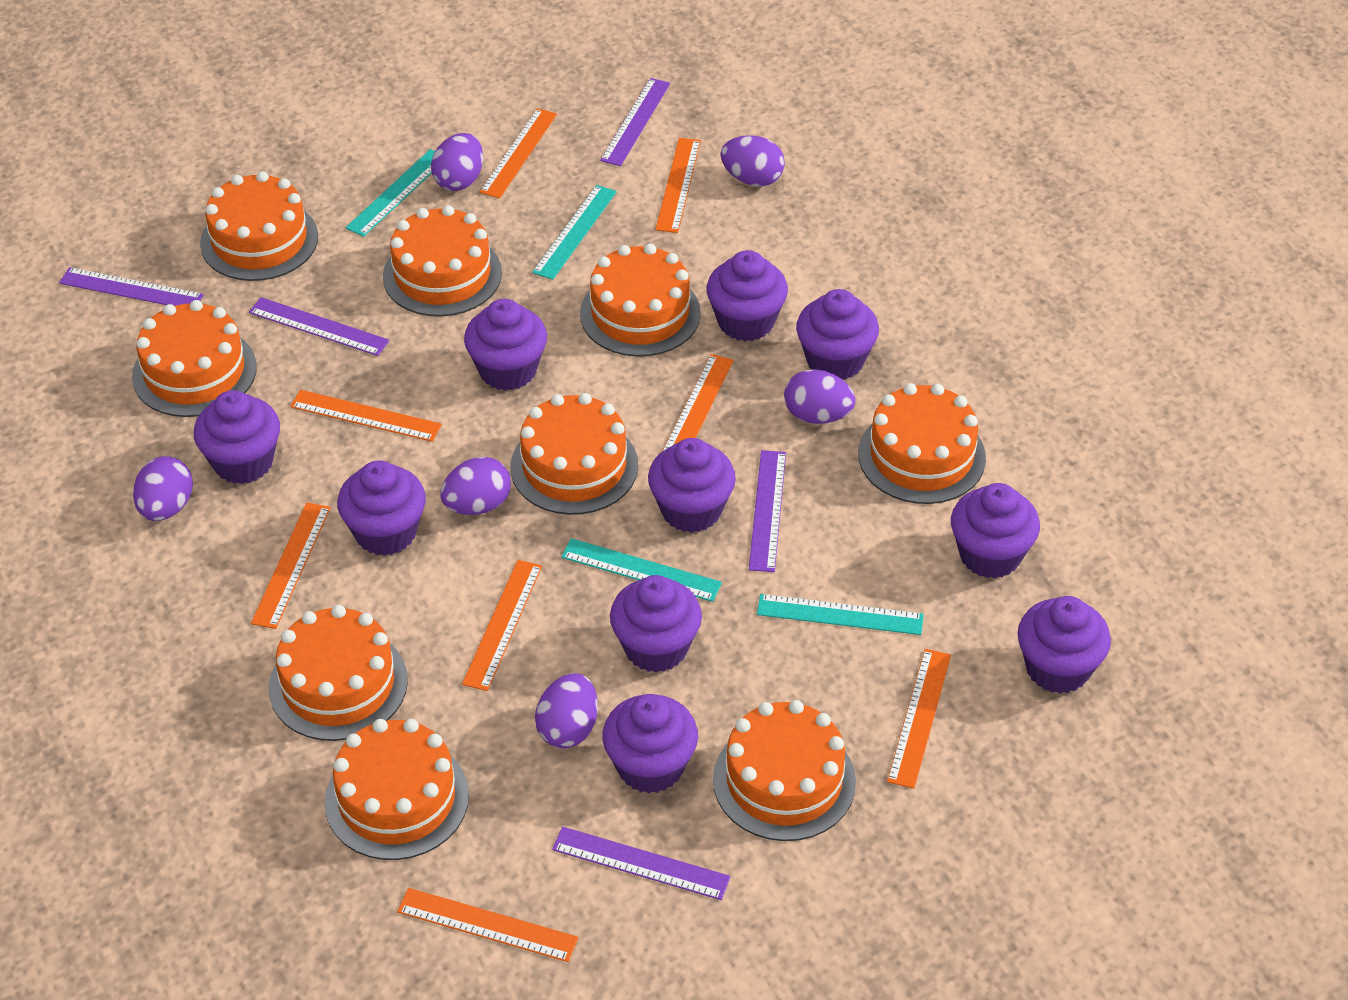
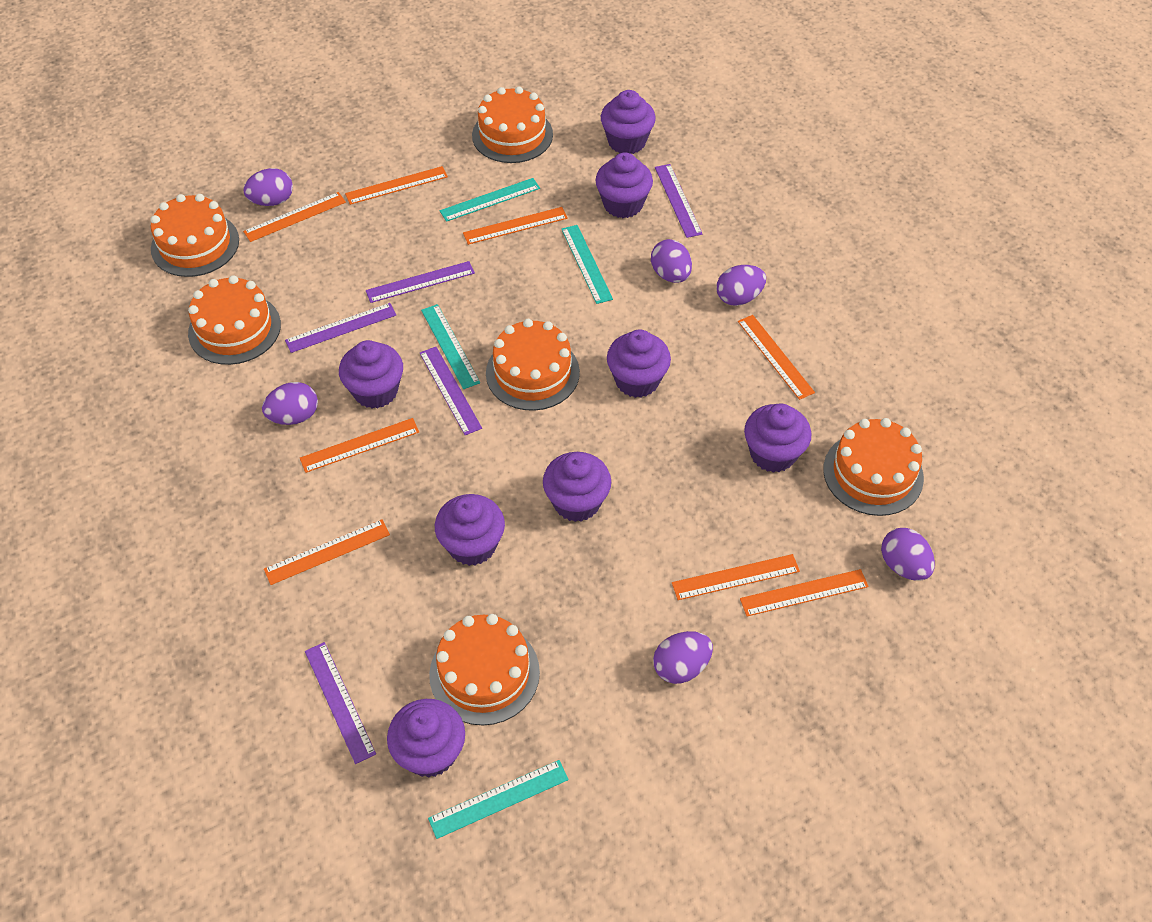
orange cake: [132,300,257,417] [200,171,318,281] [269,605,408,741] [325,719,469,860] [383,205,502,317] [511,393,638,515] [580,244,701,357] [713,700,856,841] [858,383,986,504] = 9 -> [150,194,239,277] [188,275,281,365] [429,614,540,725] [472,86,553,163] [486,319,580,411] [823,418,924,516] = 6
purple cupcake: [194,390,280,484] [337,460,426,556] [464,299,547,391] [602,694,698,793] [610,575,702,673] [648,438,736,533] [706,250,788,341] [796,289,879,380] [951,483,1040,578] [1018,596,1111,694] = 10 -> [339,340,403,408] [387,699,465,778] [435,494,505,566] [543,452,611,522] [595,152,653,218] [601,90,656,154] [607,330,671,398] [744,403,811,473] = 8

